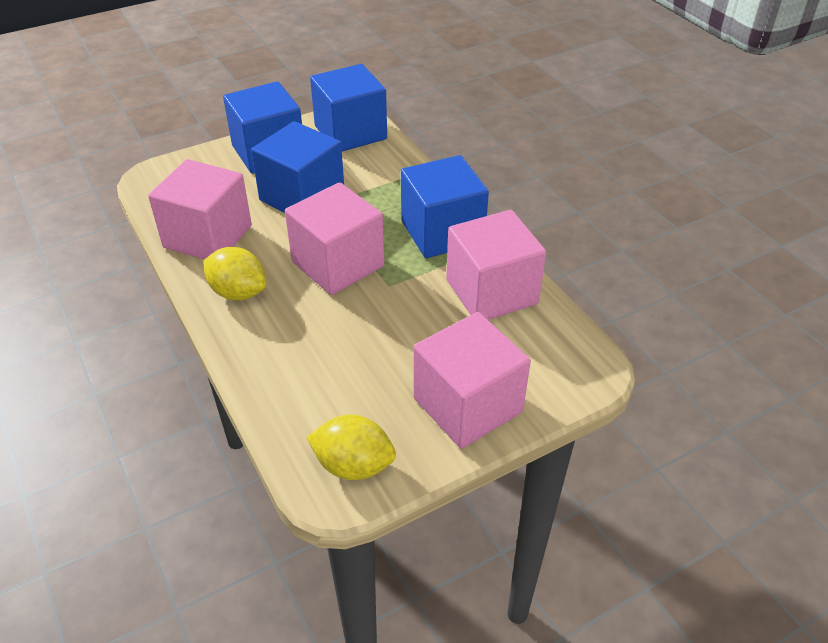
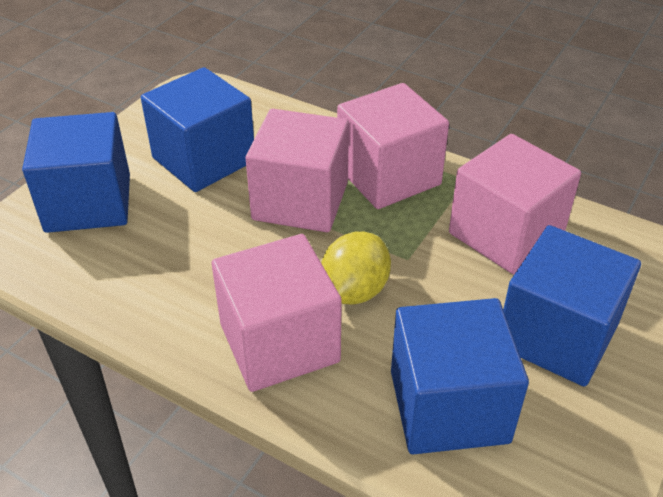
yellow lemon: [203,247,266,300] [306,415,396,480] = 2 -> [321,232,391,305] = 1

